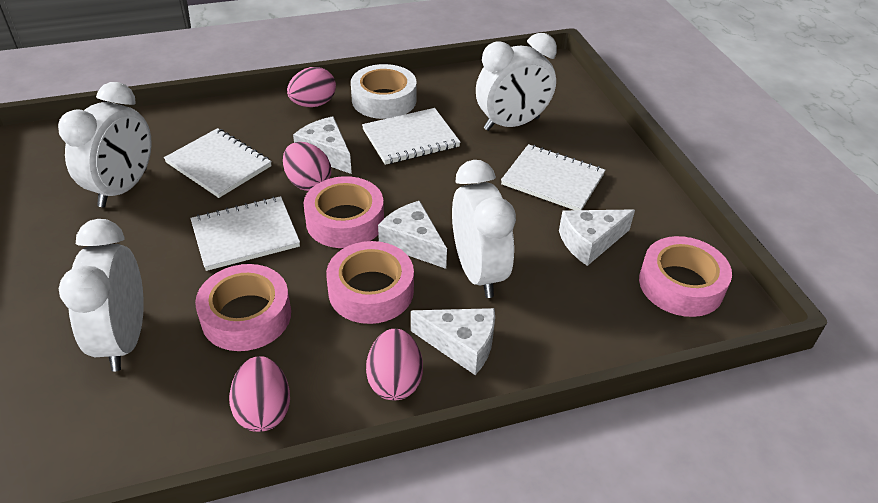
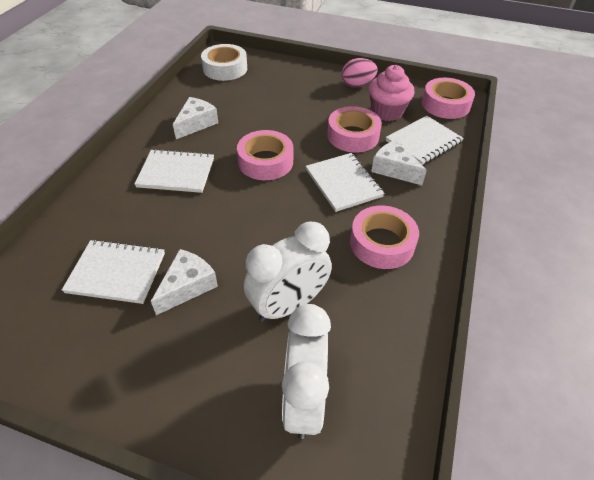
pink cupcake: none = 0 -> [369,65,415,121] = 1
pink egg: [229,356,290,432] [283,142,331,191] [287,67,336,107] [366,329,423,401] = 4 -> [342,58,378,87] = 1
white cheese: [293,116,352,174] [378,201,447,269] [411,308,495,375] [559,209,635,266] = 4 -> [151,249,218,315] [173,97,218,139] [371,140,427,185] = 3
white clock: [58,82,152,207] [59,219,144,372] [452,160,516,298] [476,33,557,131] = 4 -> [244,221,332,322] [282,304,331,439] = 2

